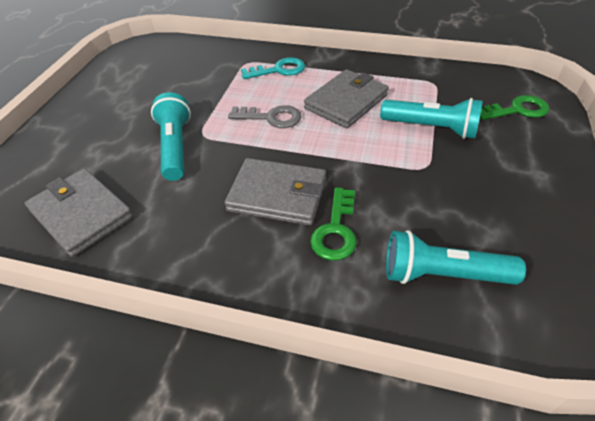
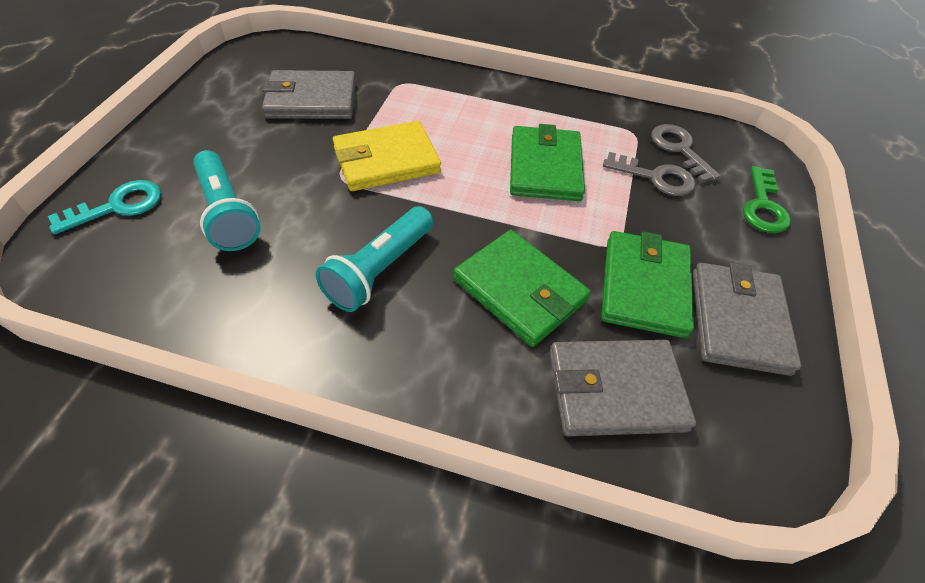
green key: [310,187,357,261] [480,95,550,120] = 2 -> [743,166,791,233] = 1
green wallet: none = 0 -> [453,230,591,347] [510,124,585,201] [601,231,694,338] = 3
grey key: [228,105,302,128] = 1 -> [603,152,696,196] [651,124,721,183] = 2
turquoise flashlight: [151,92,191,181] [380,98,483,139] [386,230,526,285] = 3 -> [193,150,261,251] [316,206,433,312] = 2
yellow wallet: none = 0 -> [333,121,441,191] = 1

